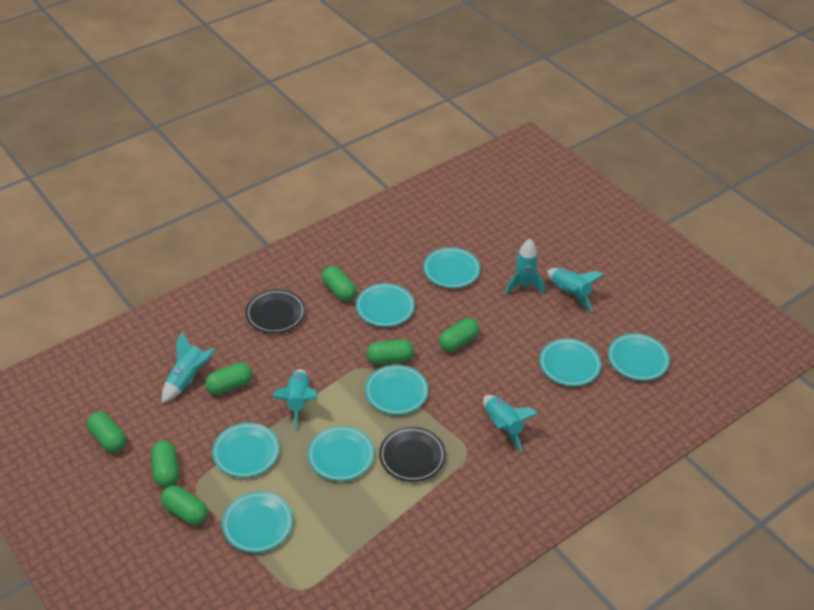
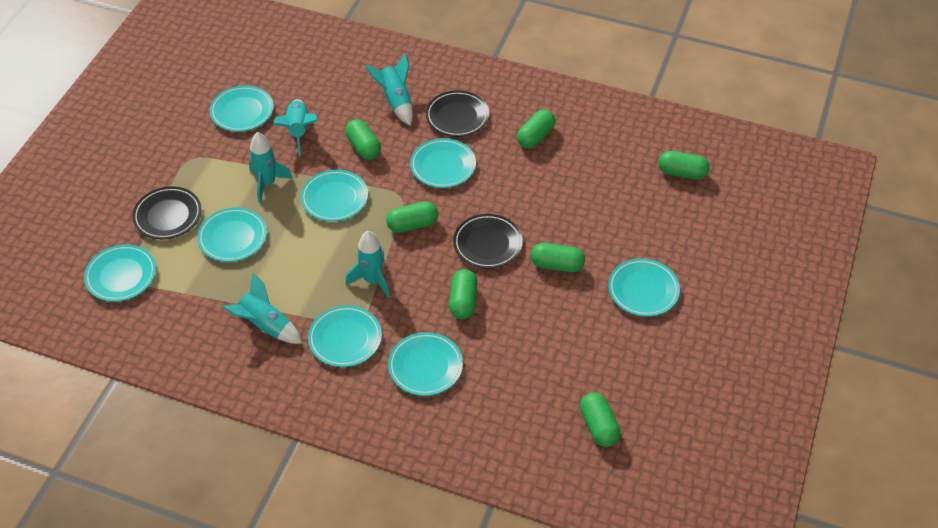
black plate: [245,289,305,333] [379,427,446,482] = 2 -> [132,186,201,239] [426,90,489,137] [453,214,523,269] = 3

